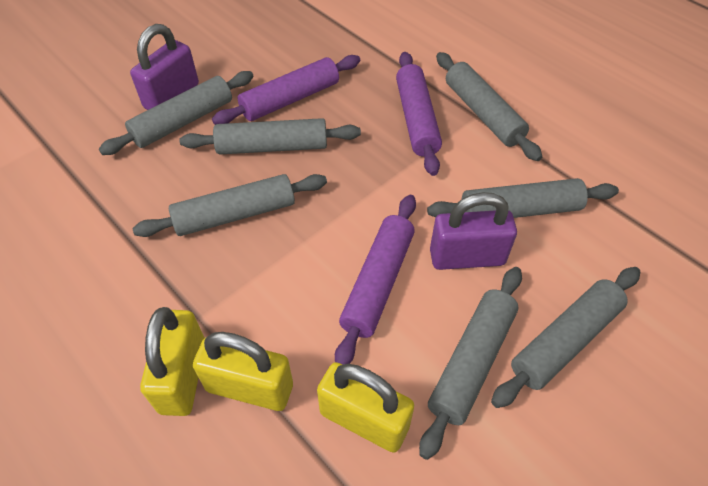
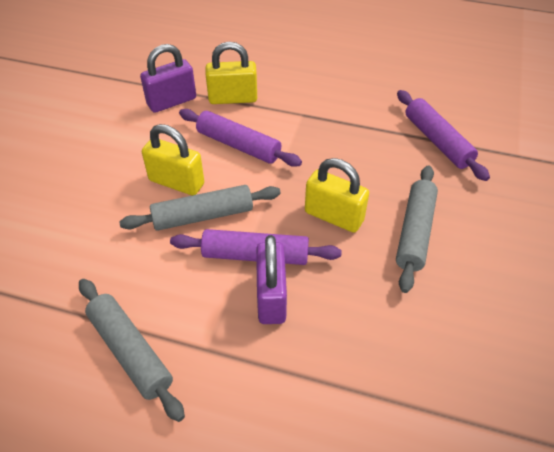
grey rolling pin: [99,71,253,155] [133,174,327,237] [180,118,361,155] [419,267,522,460] [427,178,619,218] [436,52,542,161] [491,267,640,408] = 7 -> [79,279,185,422] [119,185,281,231] [396,165,438,293] = 3

